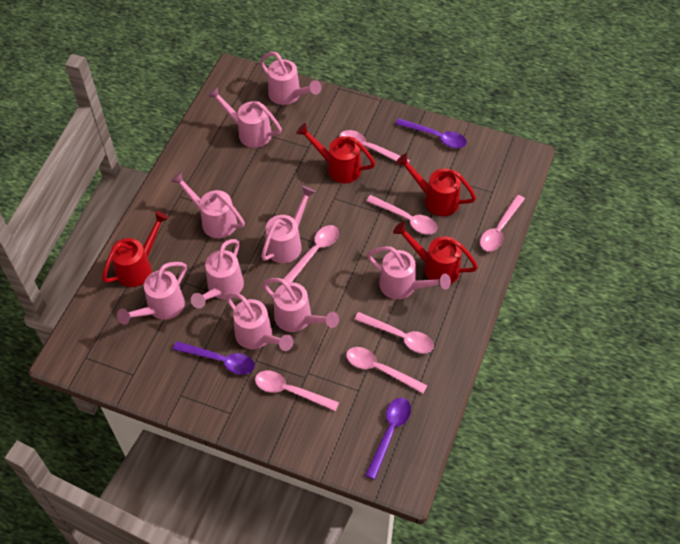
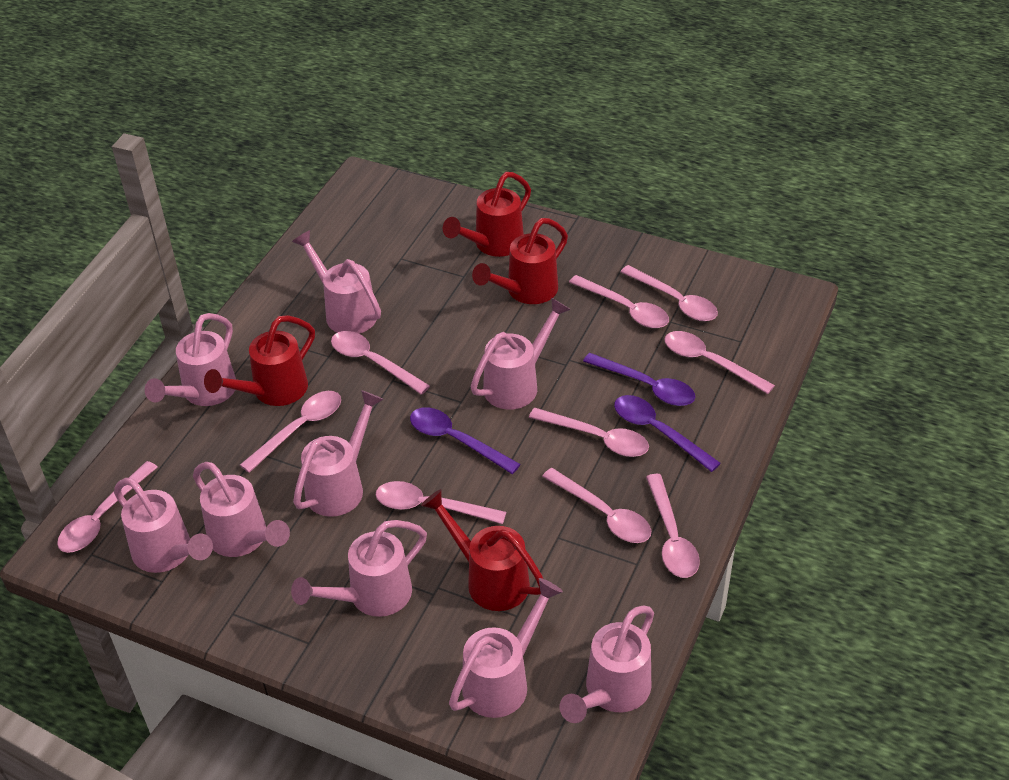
pink spoon: [255,371,339,411] [283,225,339,283] [339,130,410,163] [346,347,427,394] [354,312,434,353] [366,195,437,235] [480,195,525,251] = 7 -> [57,461,158,553] [240,391,341,473] [331,331,430,395] [376,481,506,524] [529,408,649,457] [542,468,651,543] [569,275,669,328] [621,265,718,321] [646,474,700,578] [665,331,775,394] = 10

